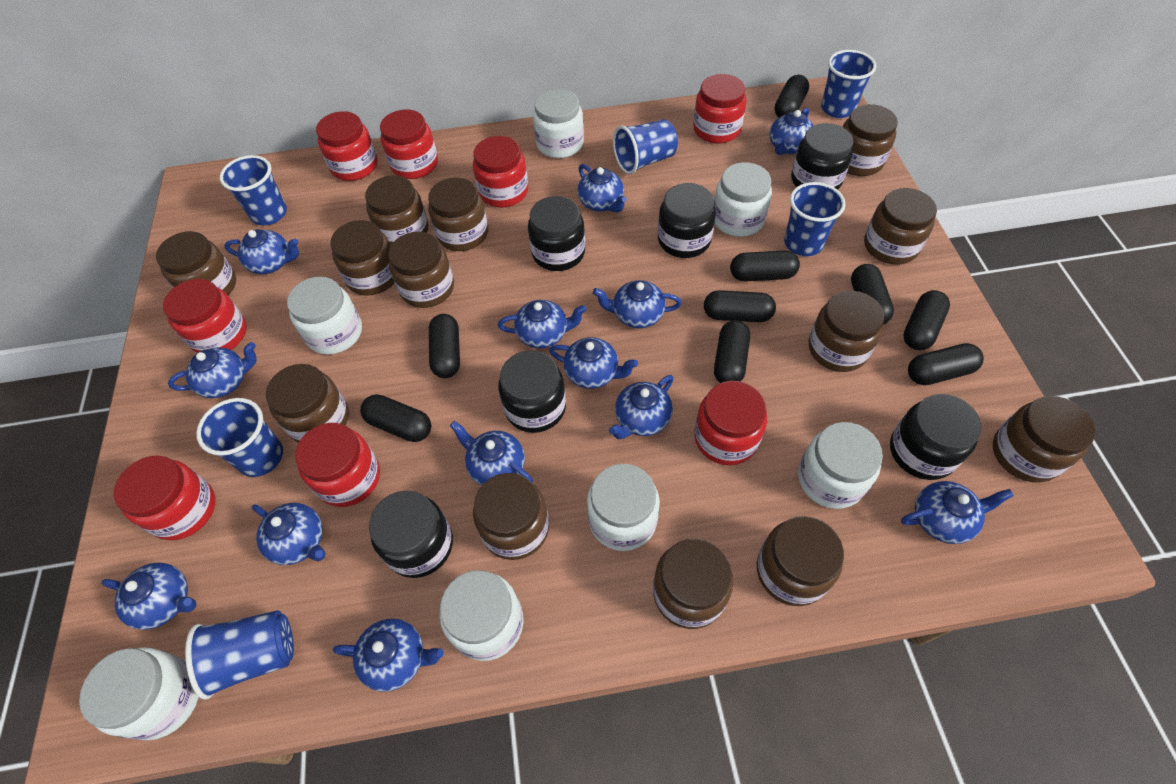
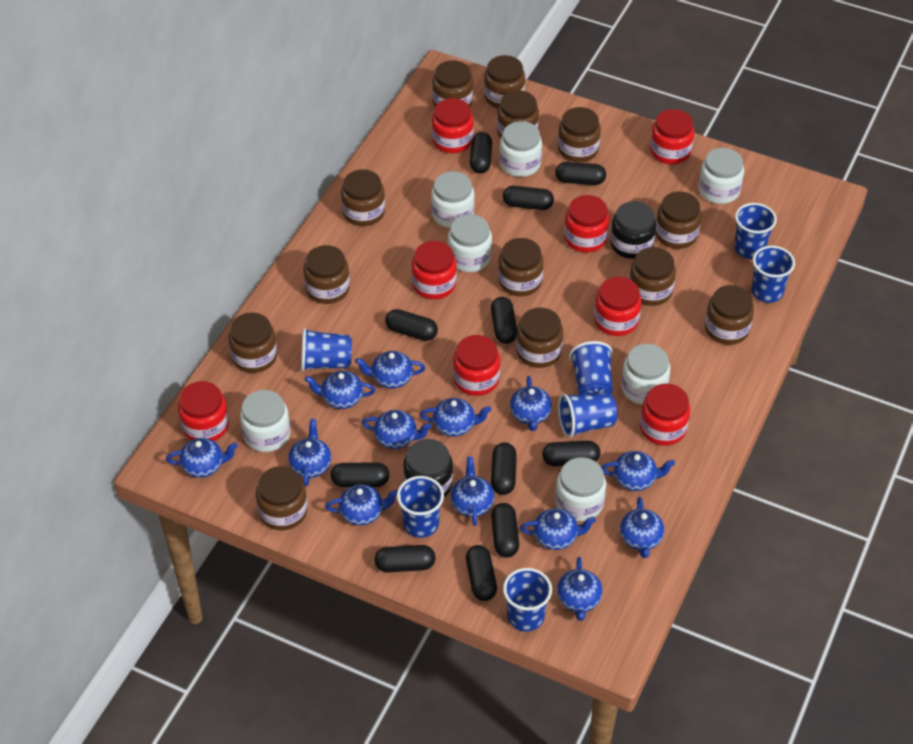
black capsule: [360,394,431,442] [429,314,460,378] [704,290,776,322] [714,320,750,383] [730,250,800,281] [775,75,809,117] [851,264,894,325] [903,290,950,350] [908,343,984,385] = 9 -> [331,462,390,487] [374,545,435,572] [385,309,438,341] [466,545,497,601] [470,132,492,174] [491,297,517,344] [491,442,517,495] [491,503,519,558] [503,186,554,210] [542,441,600,466] [555,162,606,185] = 11
black jar: [369,491,453,578] [498,350,566,433] [528,196,585,271] [658,183,716,258] [791,123,853,190] [890,394,982,480] = 6 -> [403,439,453,497] [610,201,656,259] = 2
blue cup: [185,610,294,700] [196,398,283,477] [220,155,287,225] [613,119,678,174] [784,182,846,256] [821,50,876,118] = 6 -> [301,328,352,371] [397,476,444,538] [503,568,552,632] [558,392,618,438] [569,341,613,395] [734,203,777,259] [751,246,795,303] = 7

